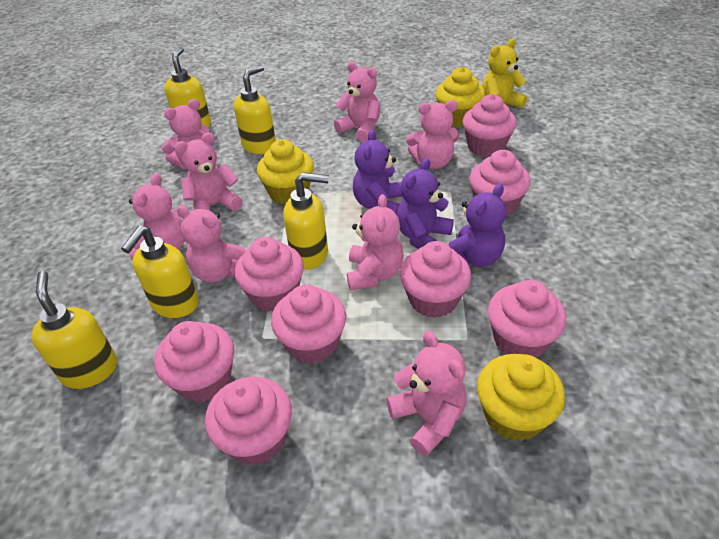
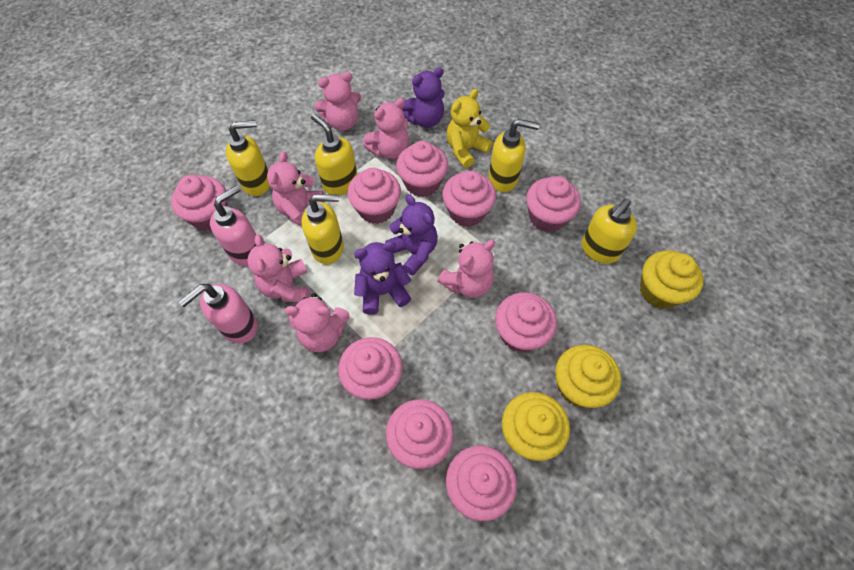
pink cupcake: [154,321,234,403] [205,376,292,465] [235,237,304,312] [271,284,346,364] [400,241,471,318] [463,94,516,157] [469,150,531,217] [488,280,566,358] = 8 -> [171,175,228,231] [338,337,403,400] [347,168,401,224] [386,399,454,469] [396,141,448,197] [442,171,496,227] [446,445,517,521] [495,292,557,352] [526,176,581,232] = 9
pink soap dispenser: none = 0 -> [179,283,258,343] [210,185,256,266] = 2
pink teddy bear: [129,173,185,260] [162,99,212,169] [174,132,243,211] [176,205,246,282] [334,62,380,142] [347,194,404,290] [386,331,467,456] [406,100,459,169] = 8 -> [247,234,310,302] [267,152,324,226] [285,293,350,352] [314,72,361,131] [363,98,409,159] [438,240,495,298] = 6

